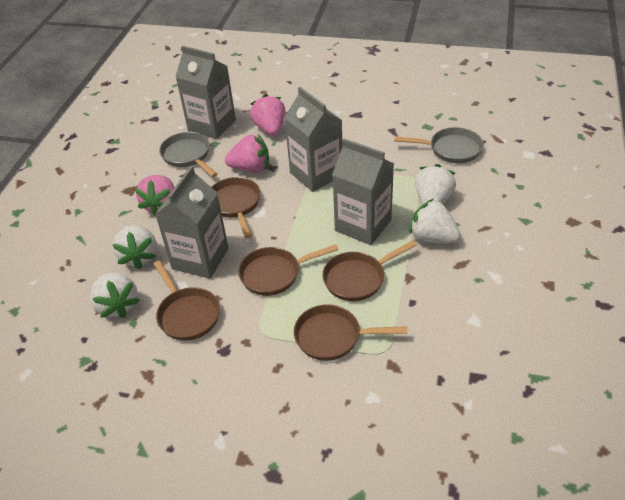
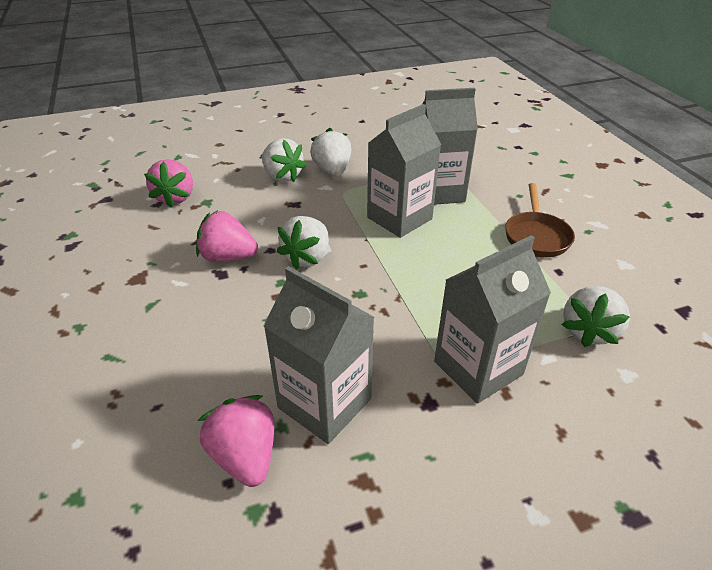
brown pan: [154,260,220,341] [212,177,261,238] [238,244,339,296] [294,304,407,361] [322,240,417,301] = 5 -> [505,183,575,257] = 1
grey pan: [159,132,217,177] [394,127,483,163] = 2 -> none = 0

